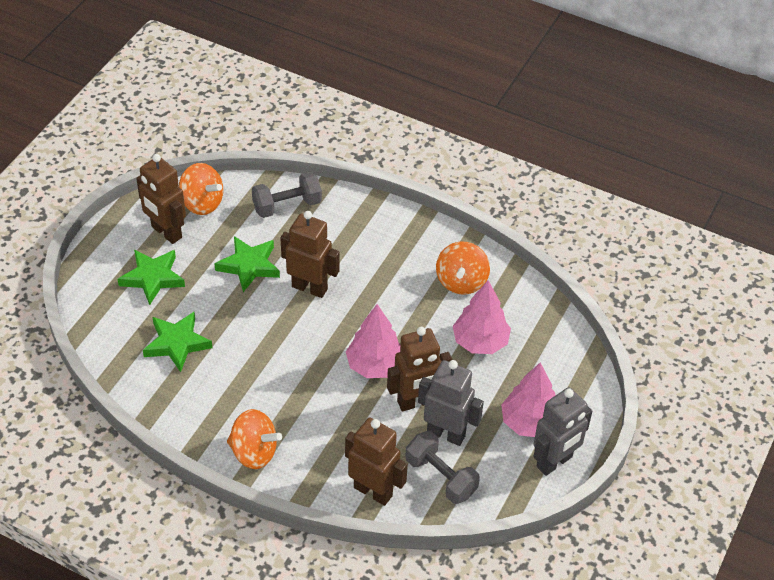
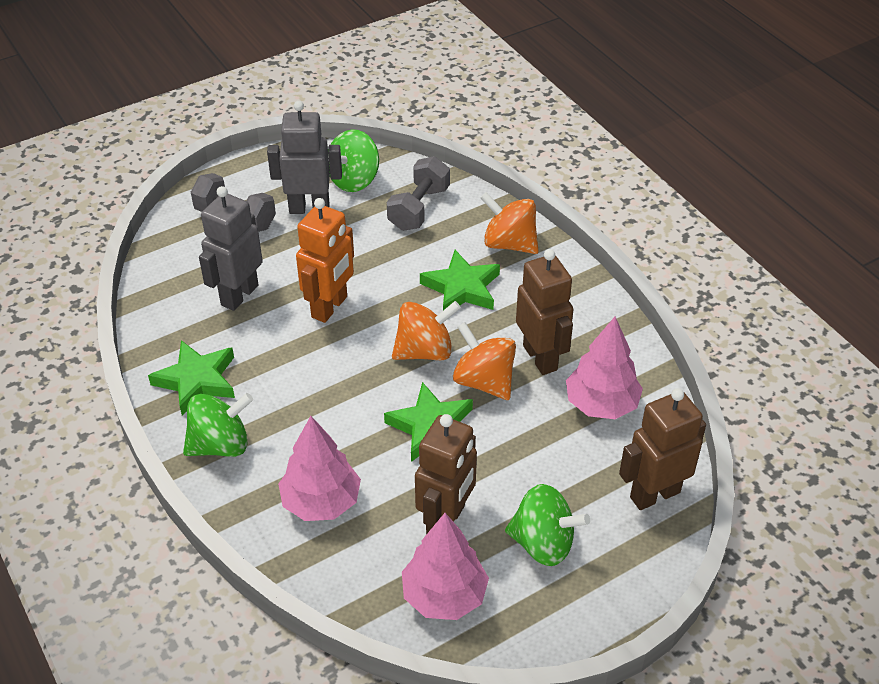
brown robot: [136,154,186,244] [281,211,340,298] [345,418,408,506] [387,327,452,411] = 4 -> [415,414,477,534] [516,249,573,375] [619,388,706,510] = 3
green spinning top: none = 0 -> [183,393,253,457] [328,129,379,192] [505,484,590,566] = 3
orange robot: none = 0 -> [296,198,354,323] = 1

